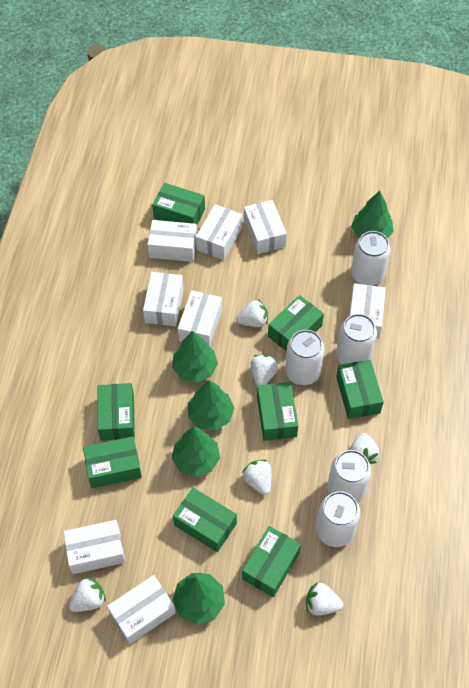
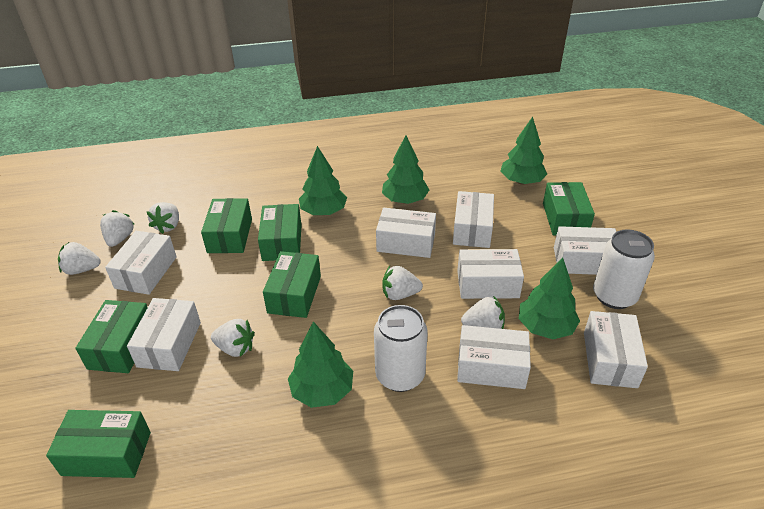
green box: [83,436,142,488] [97,383,135,441] [152,183,205,224] [173,488,237,552] [242,526,301,597] [257,382,298,441] [268,295,324,351] [336,360,384,419] = 8 -> [46,410,151,478] [75,300,148,373] [201,198,252,253] [258,204,301,261] [263,251,321,318] [543,182,595,235] = 6
white can: [285,330,324,385] [316,491,360,547] [327,450,371,503] [336,314,377,364] [351,231,390,286] = 5 -> [374,305,428,392] [593,229,655,309] = 2

